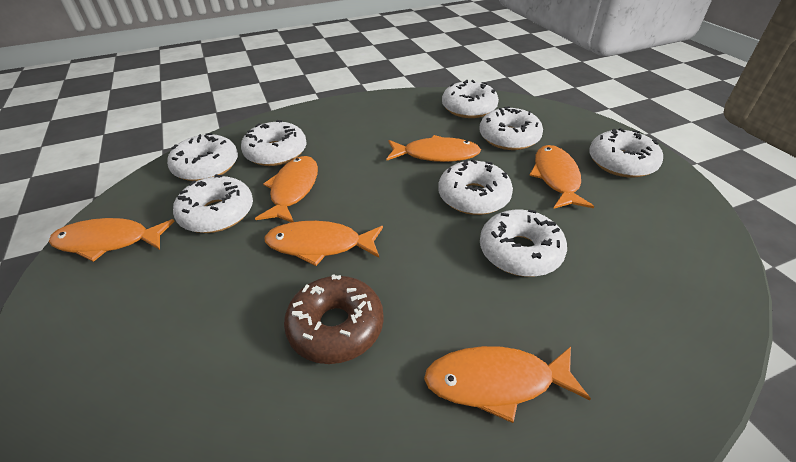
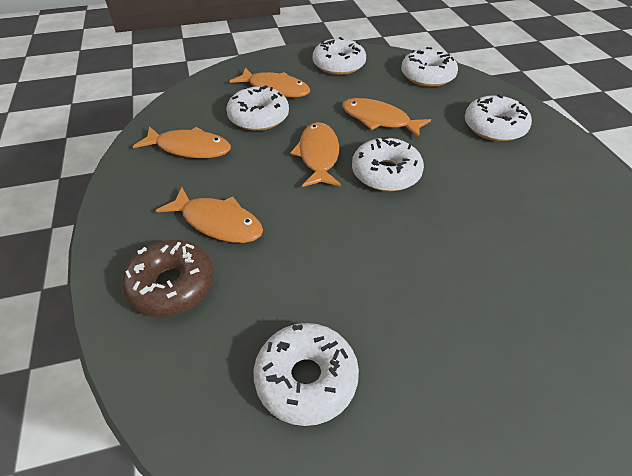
orange fish: [49,218,175,262] [255,156,318,222] [265,221,383,266] [386,135,481,162] [424,346,591,423] [529,145,594,209] = 6 -> [133,126,231,158] [156,187,263,243] [230,68,310,97] [290,122,341,187] [342,98,431,138] = 5
white donut: [167,133,238,181] [173,174,253,233] [241,120,307,166] [438,159,513,215] [442,80,499,118] [479,106,543,150] [480,209,567,277] [589,128,663,178] = 8 -> [226,86,289,131] [254,323,359,426] [313,37,366,75] [352,137,424,192] [401,47,458,87] [465,94,532,142] = 6

